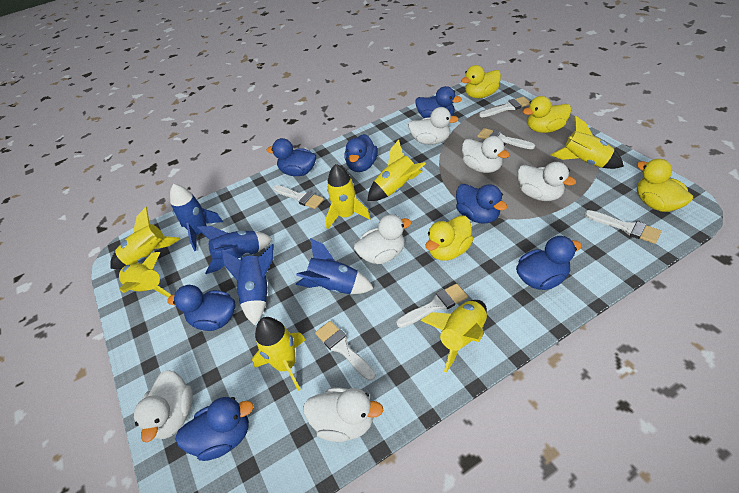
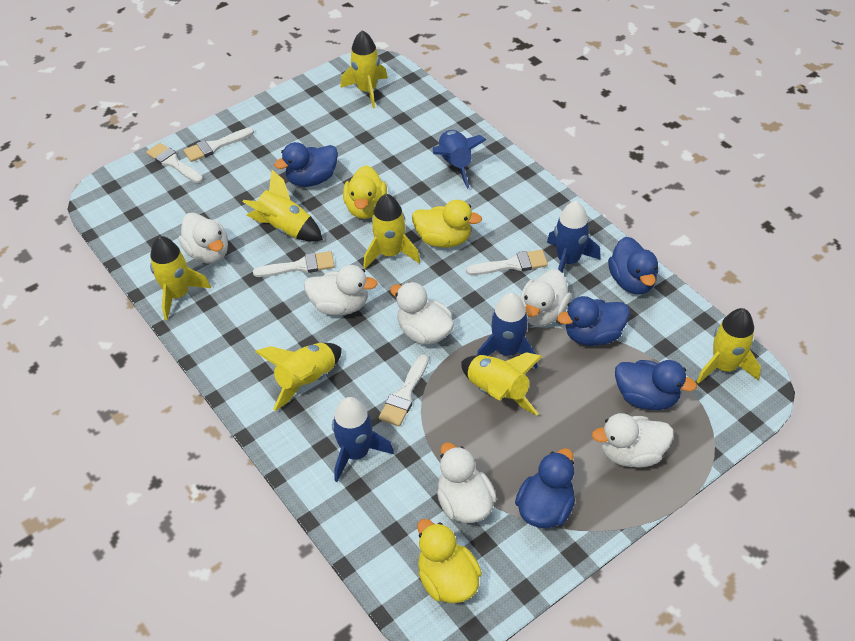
blue duck: [167,285,236,331] [175,397,253,461] [267,138,316,176] [345,134,378,172] [415,86,462,118] [456,184,507,224] [516,236,582,290] = 7 -> [274,142,338,187] [515,448,575,529] [557,296,630,346] [608,237,658,294] [615,360,697,410] = 5
white brush: [273,185,324,209] [315,321,376,381] [396,283,468,328] [477,128,535,149] [479,97,530,117] [584,210,662,244] = 6 -> [146,143,203,183] [183,127,254,162] [253,251,335,277] [379,354,429,427] [466,250,548,275] = 5
yellow duck: [425,215,473,261] [461,65,501,98] [522,96,571,133] [637,159,693,212] = 4 -> [343,165,387,219] [412,200,482,248] [417,519,482,603] = 3

